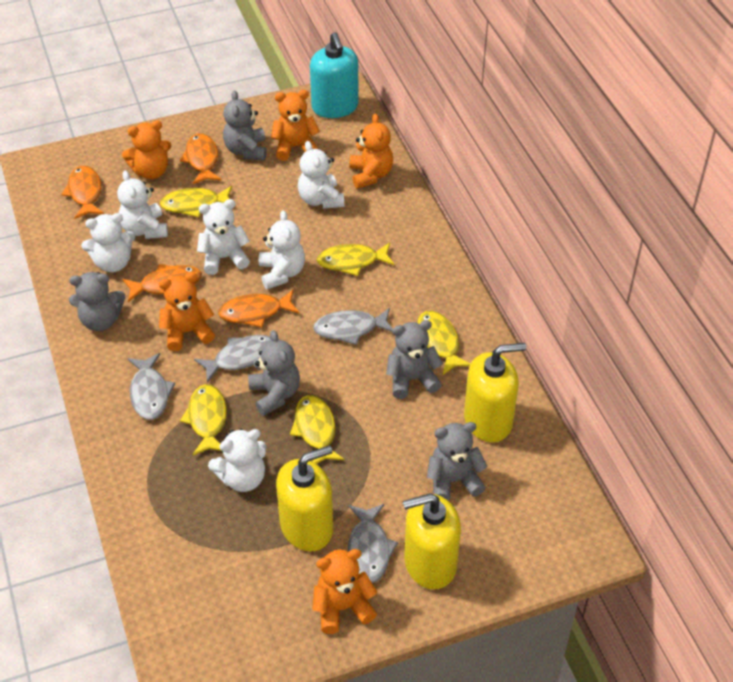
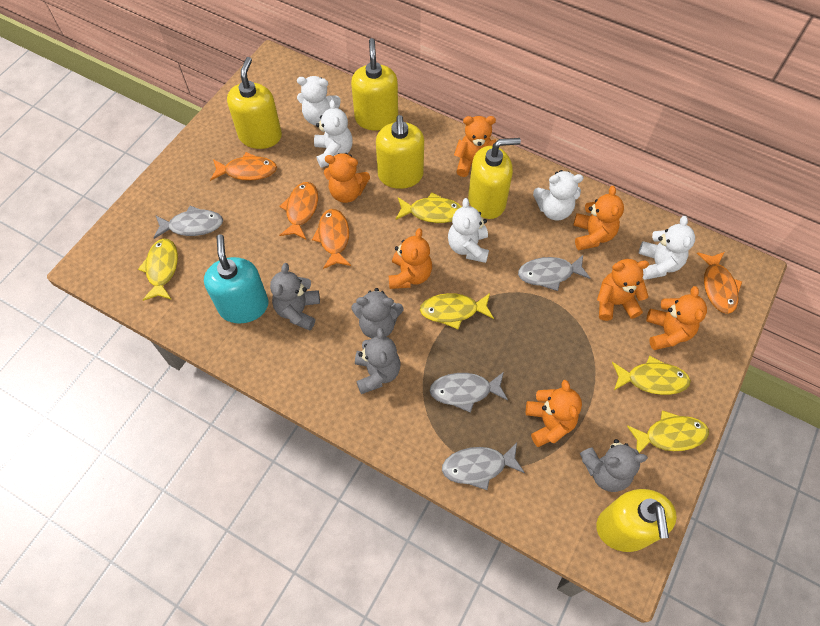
grey teddy bear: [69,272,125,331] [223,90,267,160] [248,330,300,416] [386,320,443,399] [427,422,488,501] = 5 -> [270,263,320,331] [352,288,403,338] [355,328,400,394] [580,439,648,492] = 4
orange teddy bear: [122,120,171,179] [159,272,215,351] [271,90,320,161] [313,549,377,634] [349,113,393,189] = 5 -> [324,153,370,203] [389,228,432,289] [454,116,496,177] [526,380,582,447] [573,186,624,250] [597,259,649,321] [646,286,707,350] = 7
white teddy bear: [81,213,135,272] [117,170,168,239] [197,199,250,275] [208,429,266,492] [259,210,305,289] [298,141,344,209] = 6 -> [297,76,341,125] [314,100,353,168] [448,198,489,263] [533,170,583,221] [639,216,695,280] = 5
yellow soap dispenser: [276,445,333,552] [403,493,461,590] [464,343,526,443] = 3 -> [227,57,282,149] [351,38,398,130] [376,115,424,189] [468,138,521,219] [596,489,677,552] = 5

